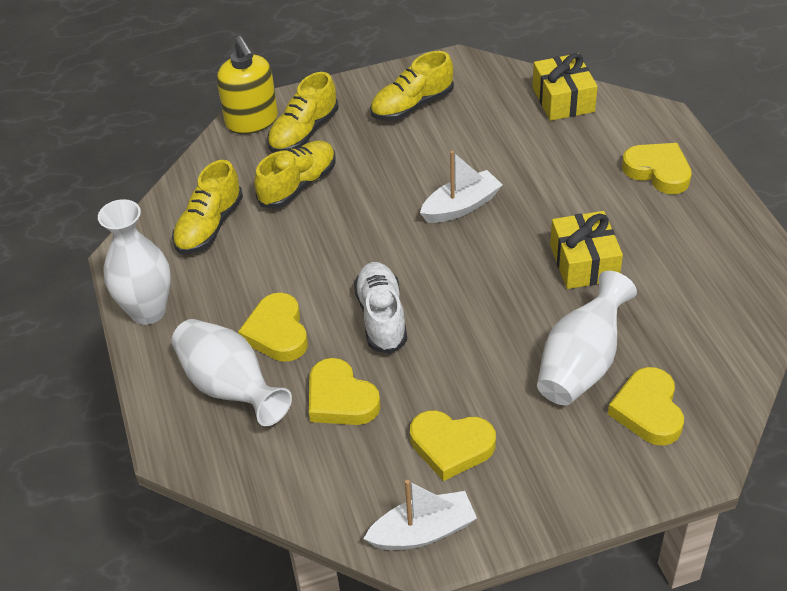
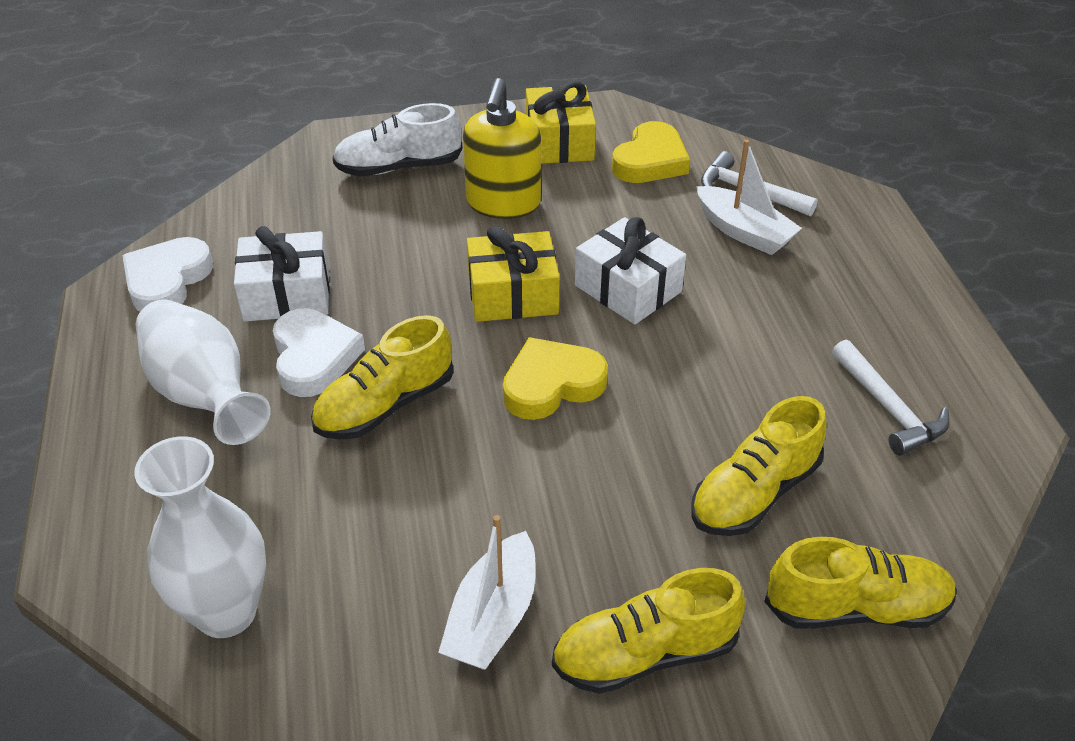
white gift: none = 0 -> [234,226,330,322] [575,217,686,325] = 2
white hammer: none = 0 -> [701,151,818,216] [832,340,950,456] = 2
white heart: none = 0 -> [122,237,213,312] [273,308,365,397] = 2
white vase: [98,199,171,325] [171,319,292,426] [537,271,637,405] = 3 -> [134,437,266,638] [136,299,271,445] = 2
yellow heart: [238,292,308,362] [309,358,381,425] [410,410,496,481] [608,367,684,446] [622,143,692,194] = 5 -> [503,337,608,420] [612,121,690,183] = 2

